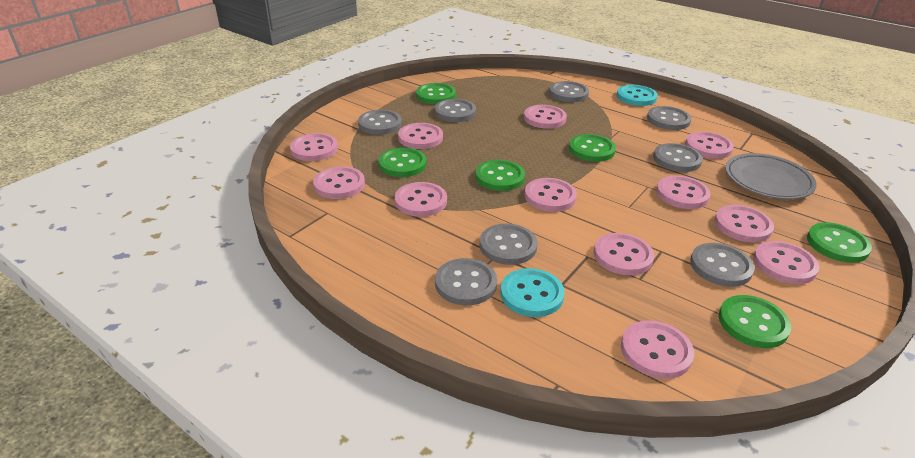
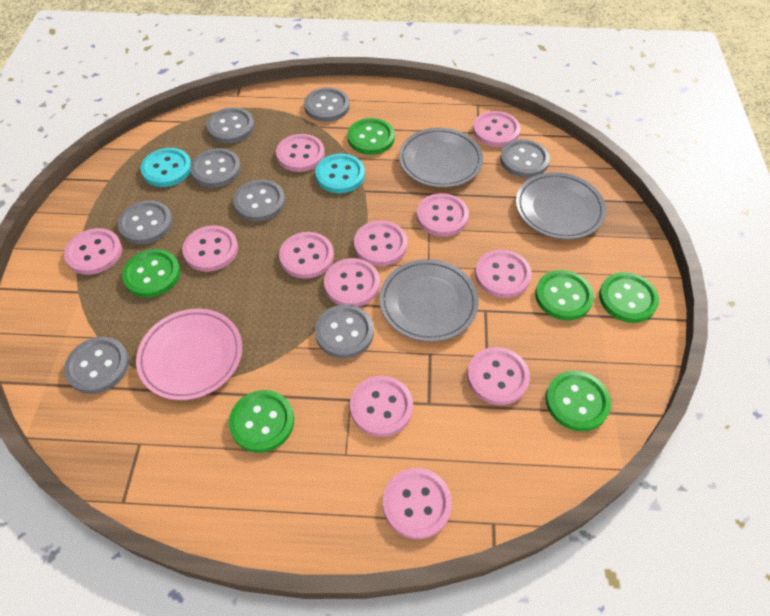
grey plate: [725,153,817,200] = 1 -> [380,259,479,342] [399,128,483,188] [516,172,606,239] = 3
pink plate: none = 0 -> [136,309,242,400] = 1

